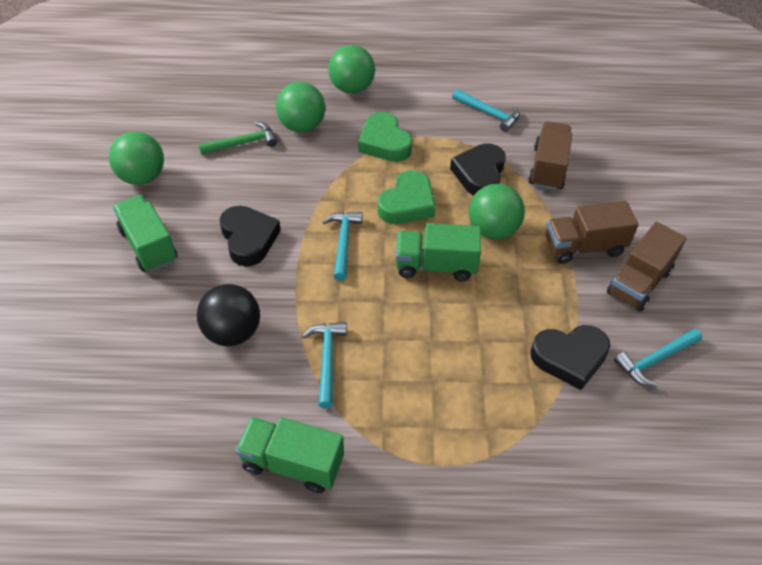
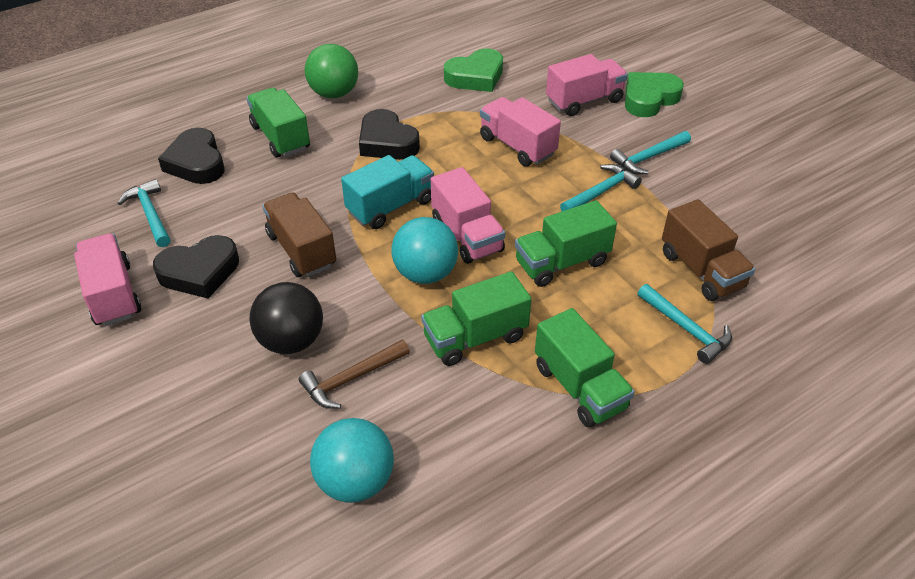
brown hammer: none = 0 -> [299,339,410,409] = 1
brown truck: [528,121,572,191] [546,201,639,264] [607,222,687,312] = 3 -> [262,192,336,277] [662,199,755,301] = 2
green ball: [109,132,164,185] [276,82,325,133] [328,45,375,94] [469,184,525,240] = 4 -> [305,44,358,98] = 1
green hammer: [198,122,277,155] = 1 -> none = 0
green truck: [113,195,177,272] [236,417,344,493] [396,223,481,282] = 3 -> [247,88,310,158] [421,271,531,366] [515,200,617,287] [535,308,635,427] = 4
pink truck: none = 0 -> [74,233,141,326] [431,167,505,264] [480,97,561,167] [546,54,628,116] = 4
turquoise ball: none = 0 -> [310,418,394,503] [392,217,458,284] = 2
turquoise truck: none = 0 -> [341,155,434,229] = 1

